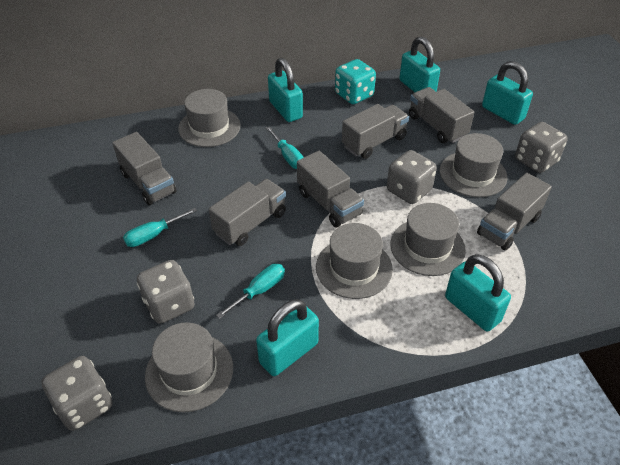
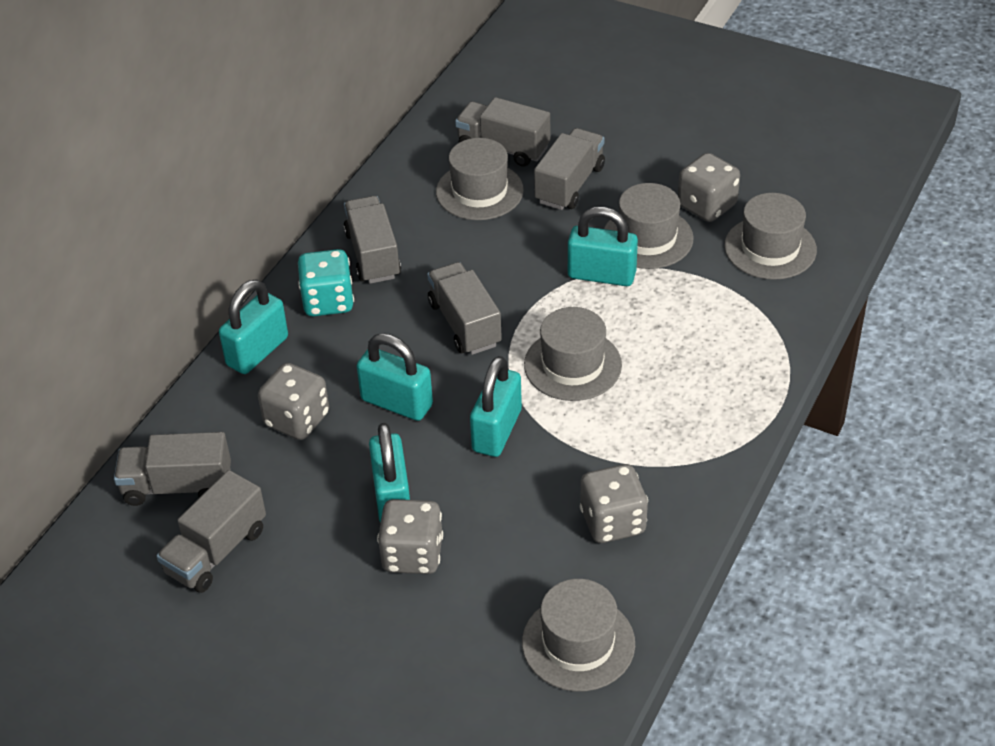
turquoise screwdriver: [123,208,197,247] [216,264,285,319] [266,126,304,169] = 3 -> none = 0

